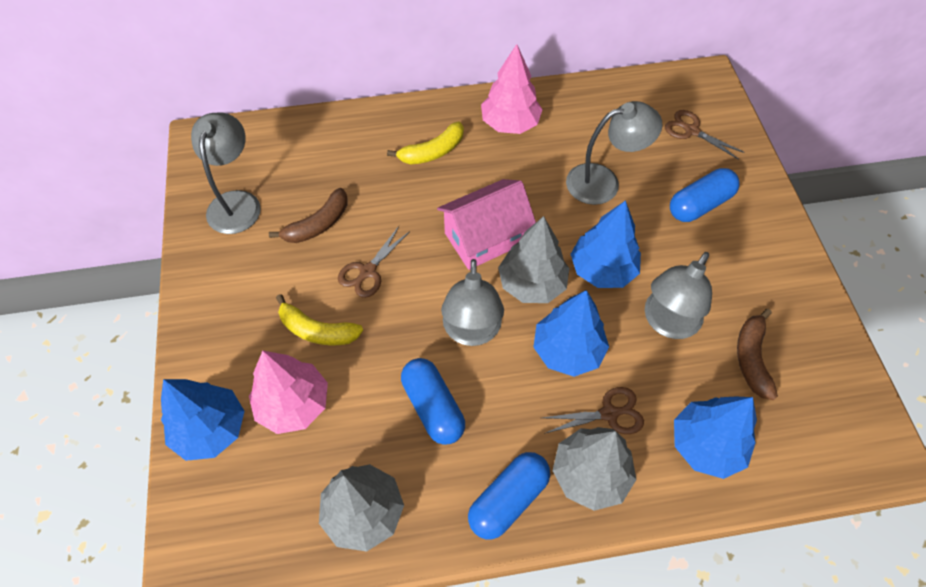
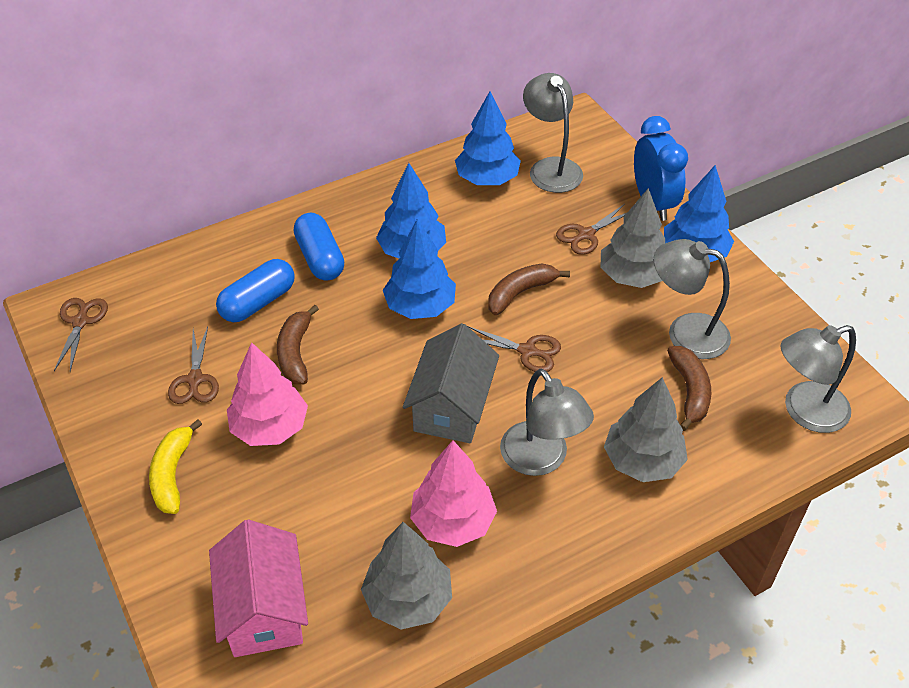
blue capsule: [401,358,465,445] [468,452,550,539] [670,168,740,222] = 3 -> [216,259,295,322] [294,213,344,281] = 2
blue clock: none = 0 -> [634,116,688,221] = 1
brown banana: [269,188,347,243] [737,309,778,400] = 2 -> [277,305,319,384] [488,264,570,315] [667,346,711,431] = 3
brown scissors: [338,226,410,298] [542,387,644,434] [665,110,745,160] = 3 -> [54,298,108,371] [168,326,219,404] [468,326,561,372] [556,204,628,255] = 4
grey house: none = 0 -> [403,323,499,443] = 1
yellow banana: [276,294,363,345] [387,122,464,164] = 2 -> [149,419,202,514] = 1

